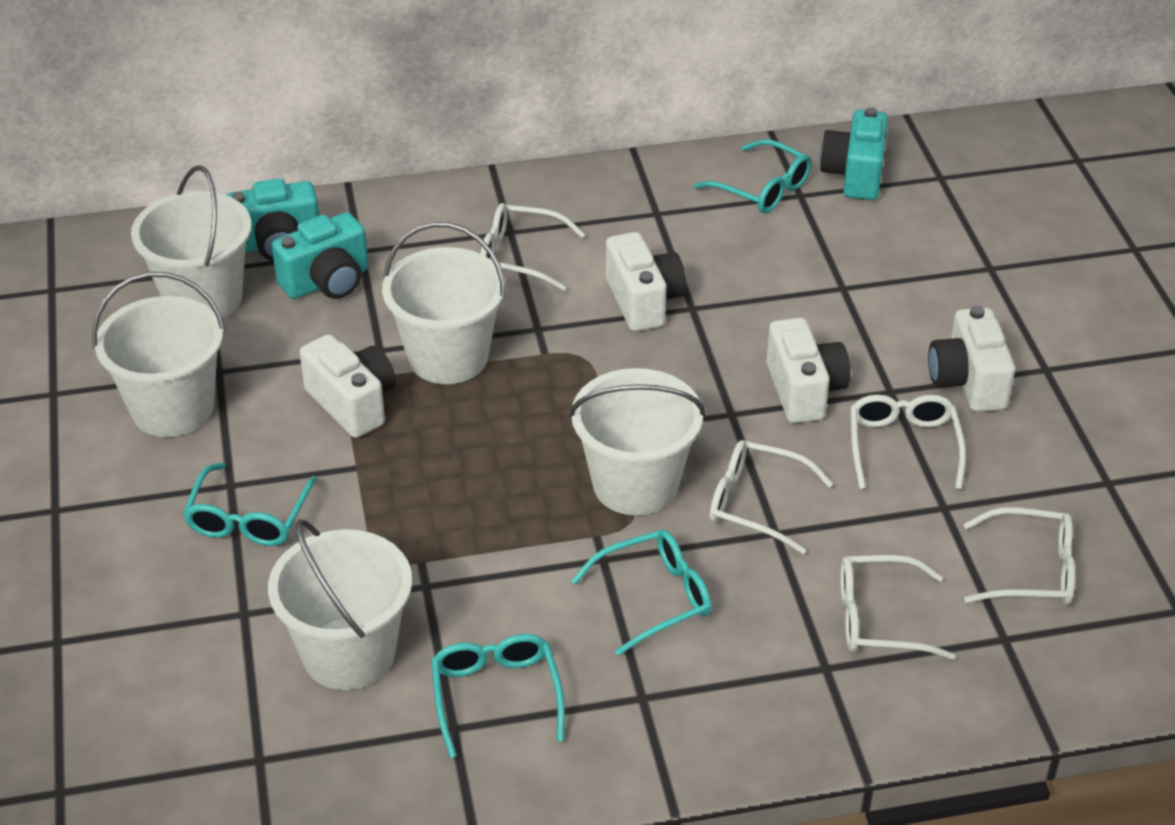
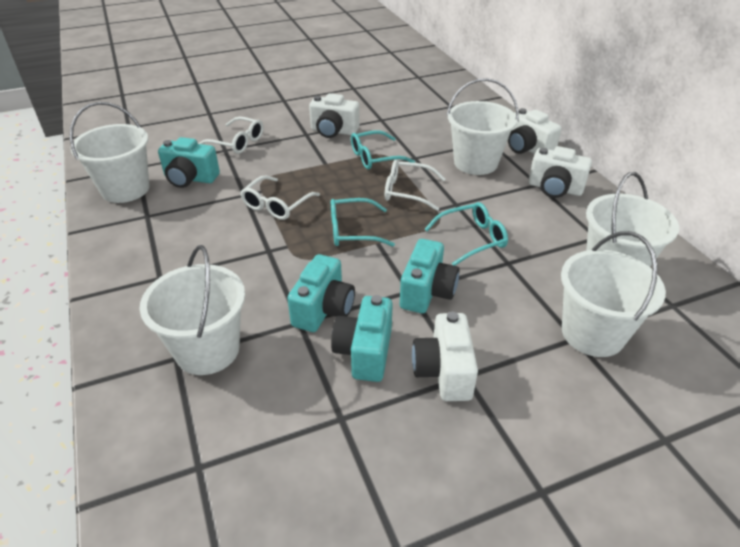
turquoise camera: [226,178,319,261] [271,212,368,299] [820,107,888,200] = 3 -> [158,137,220,188] [287,254,355,332] [331,295,393,382] [400,239,459,313] = 4
turquoise glasses: [183,462,317,546] [431,634,565,759] [571,530,711,656] [694,139,812,213] = 4 -> [331,198,395,247] [351,130,415,169] [425,202,508,266] = 3
white glasses: [480,203,585,291] [710,440,833,554] [840,555,956,660] [850,395,966,490] [964,507,1075,605] = 5 -> [198,117,263,154] [240,175,320,220] [385,159,446,211] = 3

